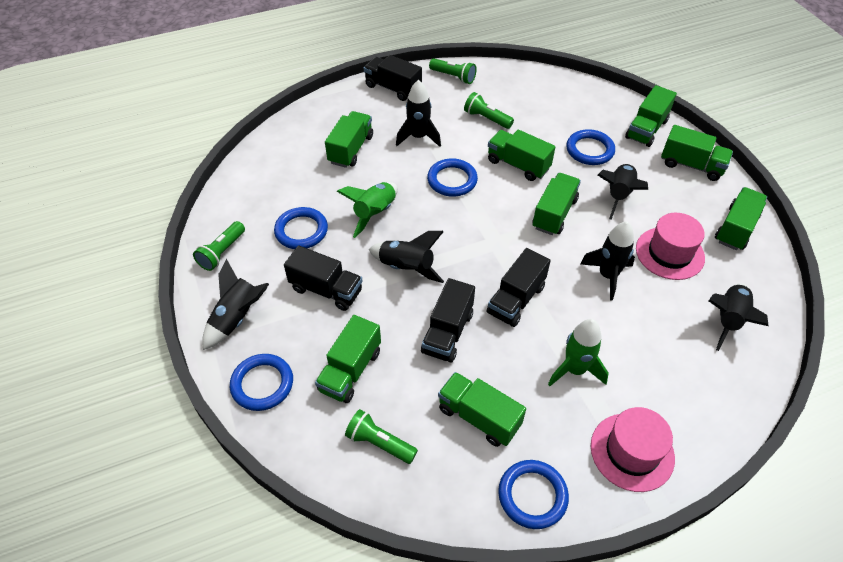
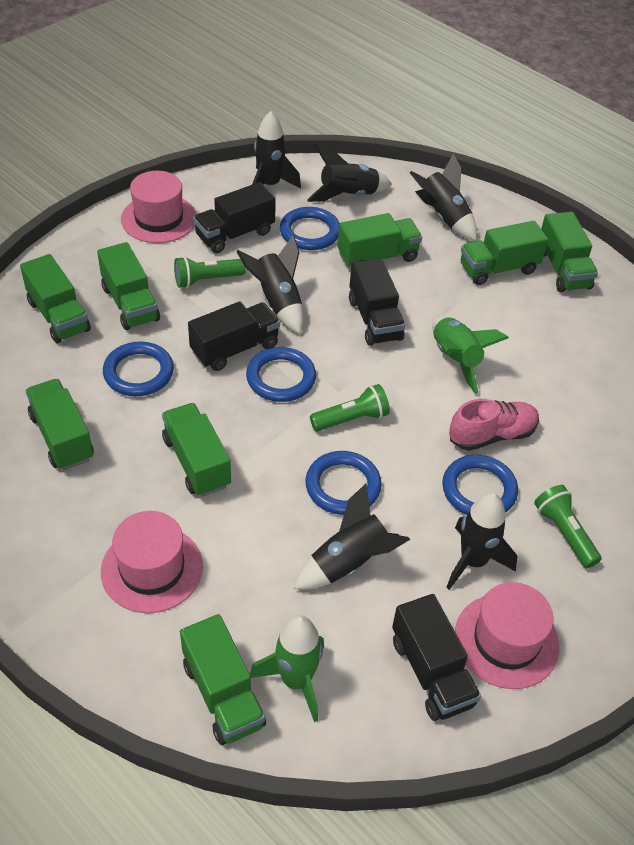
green flashlight: [193,221,245,271] [345,409,418,464] [429,58,477,84] [464,92,514,129] = 4 -> [174,256,246,288] [310,384,390,431] [534,485,601,568] = 3
pink hat: [591,407,675,492] [636,213,705,280] = 2 -> [101,511,203,613] [121,171,197,243] [455,582,559,689] = 3
pink shoe: none = 0 -> [449,399,539,451] = 1

